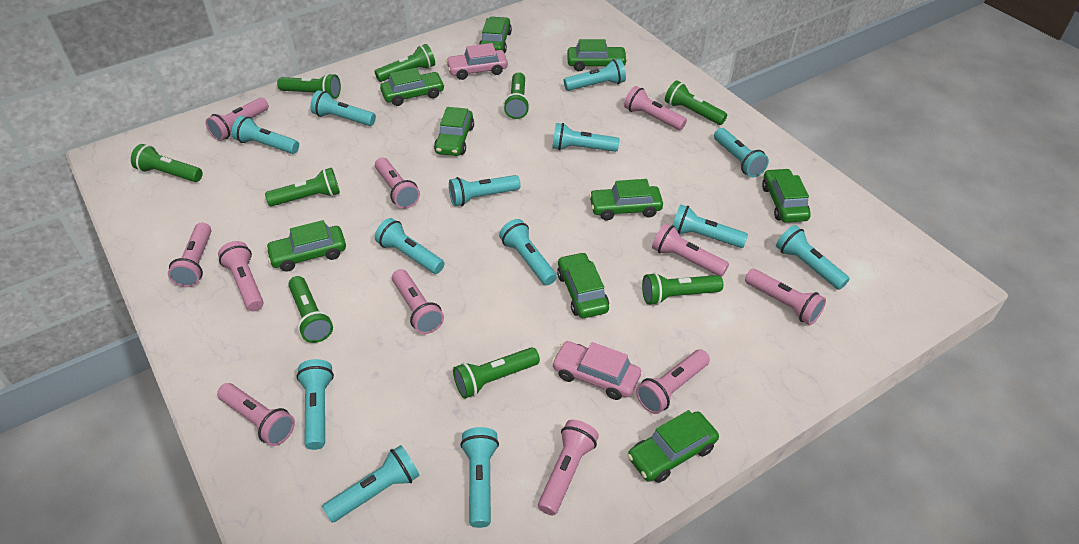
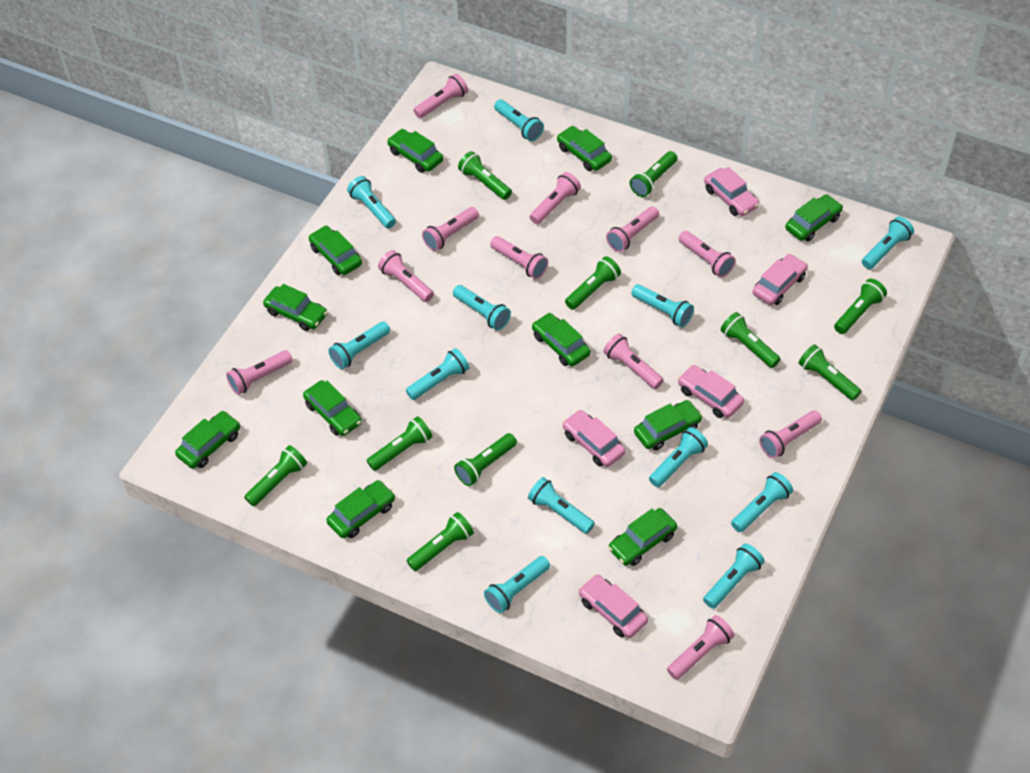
green car: [266,220,346,272] [380,68,445,106] [434,107,474,156] [479,17,512,53] [557,252,609,318] [567,39,627,71] [589,179,663,220] [627,410,719,483] [762,168,811,223] = 9 -> [175,411,240,469] [263,284,328,331] [303,380,362,436] [309,226,362,275] [326,480,395,538] [387,129,443,173] [532,313,590,366] [557,126,612,171] [608,508,677,566] [634,400,703,451] [785,194,843,241] = 11
green flashlight: [131,144,203,182] [265,168,340,206] [277,73,341,99] [288,276,333,343] [374,44,435,82] [453,347,540,399] [503,72,530,119] [642,273,723,305] [665,80,727,125] = 9 -> [244,445,307,506] [367,416,432,471] [406,512,474,571] [454,433,517,486] [458,151,512,200] [565,256,621,310] [630,151,677,197] [721,312,780,368] [799,344,861,401] [834,279,887,334] = 10
pink car: [446,43,508,80] [552,341,641,400] = 2 -> [562,410,626,467] [579,574,648,638] [678,365,744,418] [704,167,760,216] [753,254,808,305] = 5
turquoise flashlight: [232,116,299,154] [296,359,334,450] [310,90,376,126] [322,445,420,523] [375,218,445,274] [449,175,521,206] [460,427,499,528] [499,219,557,285] [552,123,620,152] [564,59,626,91] [673,204,748,248] [714,128,769,177] [776,225,850,290] = 13 -> [328,321,390,369] [347,176,396,229] [406,348,469,400] [453,285,511,330] [484,556,550,613] [494,99,544,141] [528,477,595,534] [631,284,694,327] [649,427,708,487] [703,543,765,609] [731,472,793,532] [862,217,914,269] = 12

